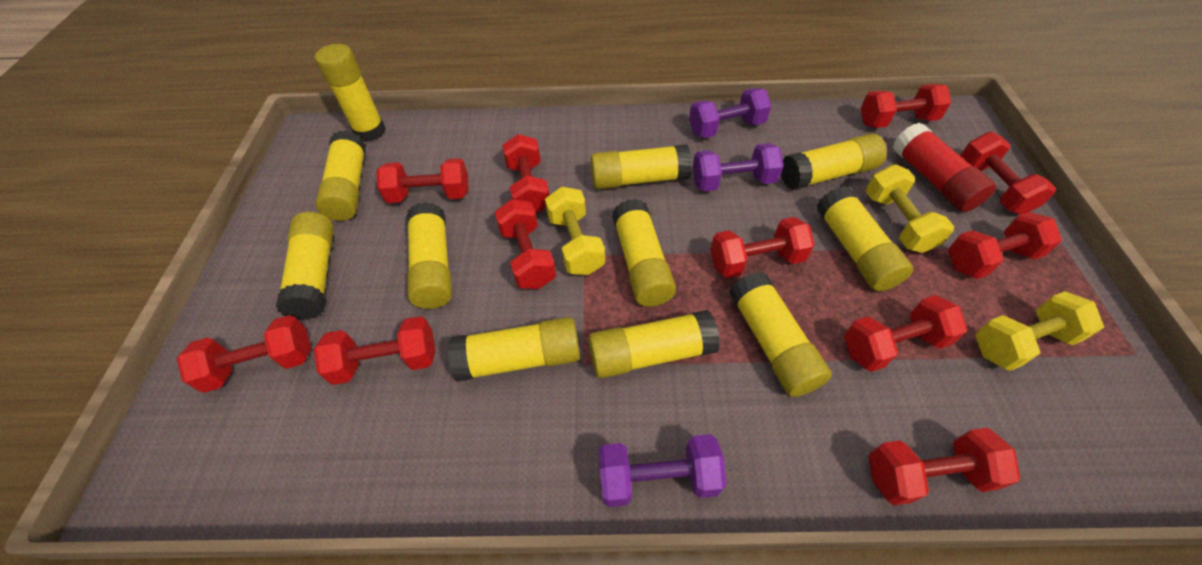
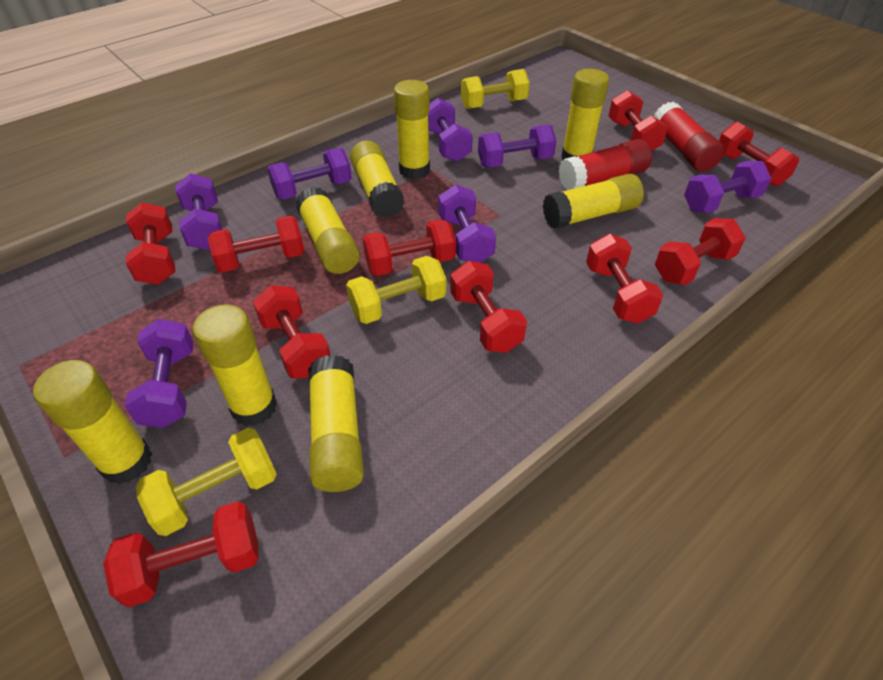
purple dumbbell: [598,434,727,507] [689,88,772,138] [693,143,784,192] = 3 -> [125,319,194,428] [175,173,223,250] [267,148,352,200] [428,98,473,162] [438,185,496,263] [478,124,556,168] [684,161,771,213] = 7
red dumbbell: [177,315,311,393] [314,316,435,385] [376,158,469,203] [495,199,556,289] [502,134,549,214] [710,217,815,278] [844,295,967,372] [860,84,951,128] [868,428,1020,506] [948,212,1062,279] [960,132,1056,215] = 11 -> [103,501,258,607] [126,202,175,284] [208,216,305,273] [253,286,331,379] [363,219,456,276] [450,261,527,353] [586,234,663,324] [608,90,668,151] [655,218,746,285] [719,122,799,186] = 10
red glue stick: [893,123,996,212] = 1 -> [559,139,652,190] [654,102,724,172] = 2
yellow glue stick: [276,212,334,320] [315,44,386,142] [316,130,366,221] [407,202,452,309] [448,317,580,382] [588,310,720,378] [590,144,692,189] [612,199,676,307] [729,272,832,397] [781,133,887,190] [816,186,913,292] = 11 -> [33,360,152,484] [193,304,277,426] [296,187,359,274] [308,355,364,492] [350,140,405,218] [394,80,430,180] [543,174,644,229] [561,69,609,161] = 8

